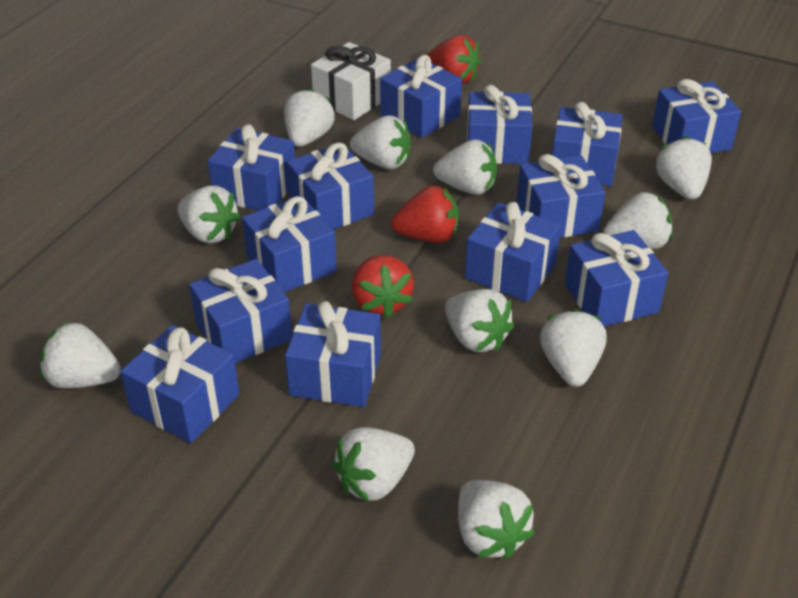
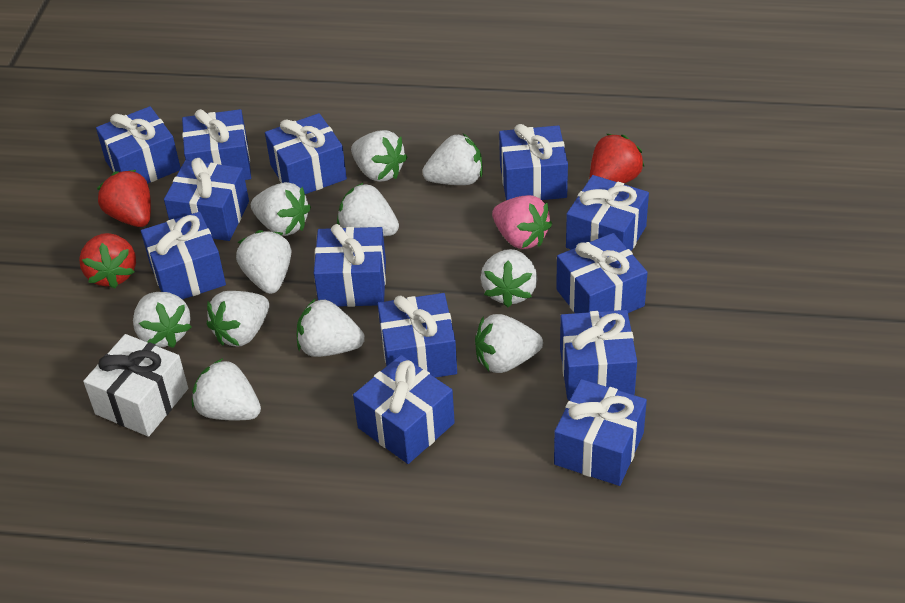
pink strawberry: none = 0 -> [492,195,552,249] = 1

